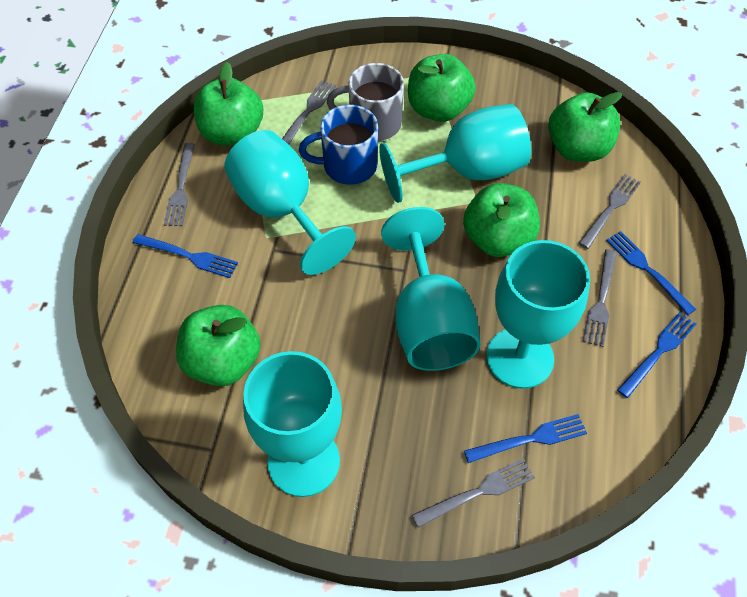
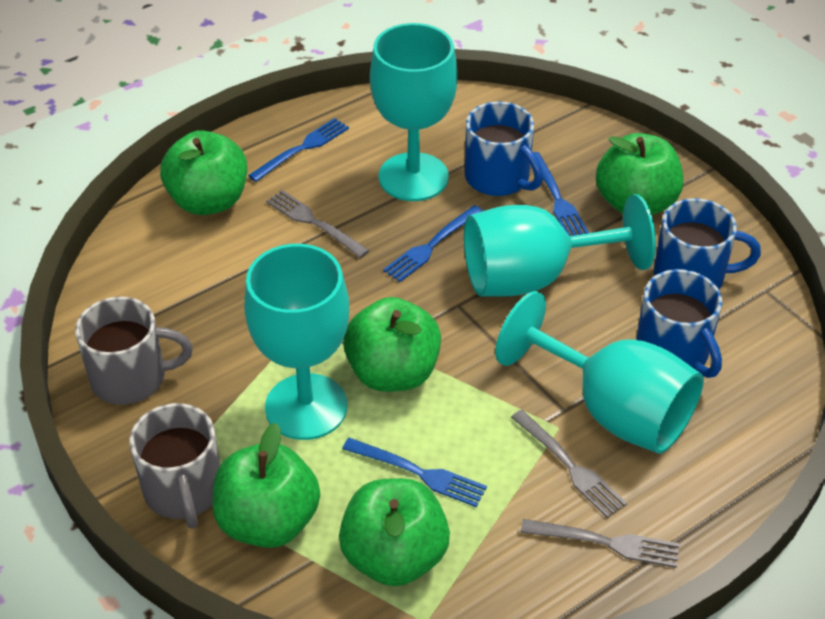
blue mug: [299,105,378,185] = 1 -> [465,101,543,196] [636,269,722,378] [654,198,761,289] = 3
grey fork: [164,143,195,226] [282,80,336,145] [412,458,535,528] [579,174,641,249] [583,249,617,347] = 5 -> [266,190,369,258] [511,410,627,518] [520,519,679,568] = 3
grey mug: [327,63,404,141] = 1 -> [75,297,193,405] [129,403,220,529] = 2
turquoise goblet: [224,130,356,275] [243,351,342,497] [379,104,531,203] [381,207,480,371] [486,240,590,389] = 5 -> [244,244,349,440] [370,23,458,201] [464,194,656,297] [495,291,704,454] = 4

